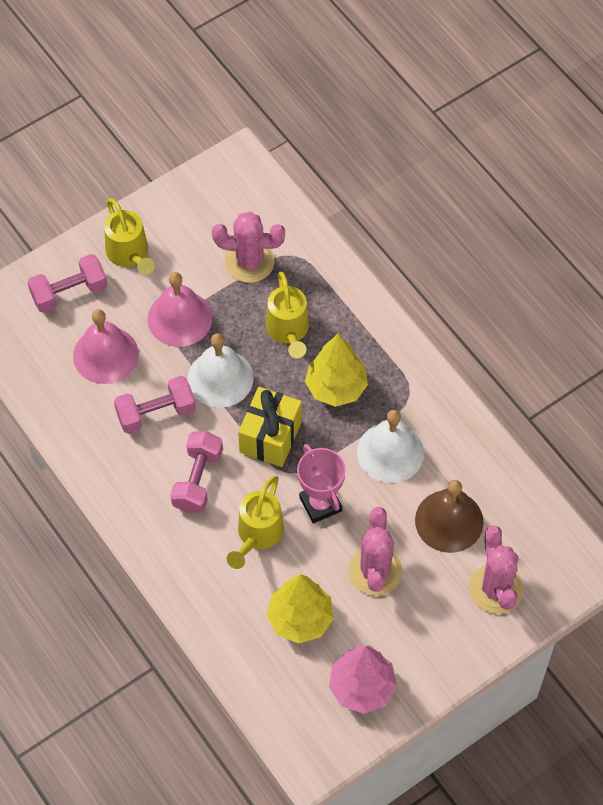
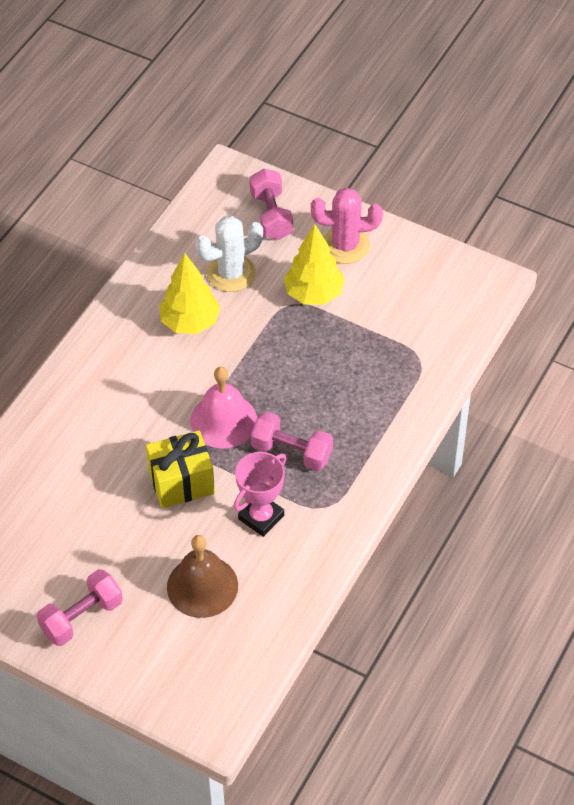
pink bell: [73,309,139,384] [148,272,212,347] = 2 -> [190,367,257,448] = 1
pink cactus: [212,212,285,283] [348,507,402,596] [469,525,523,614] = 3 -> [311,188,383,264] = 1
pink tree: [329,646,397,714] = 1 -> none = 0
white bell: [188,333,253,408] [357,409,424,483] = 2 -> none = 0
white cactus: none = 0 -> [195,216,263,292] = 1
yellow watering can: [104,198,155,275] [227,476,284,569] [266,271,309,358] = 3 -> none = 0

